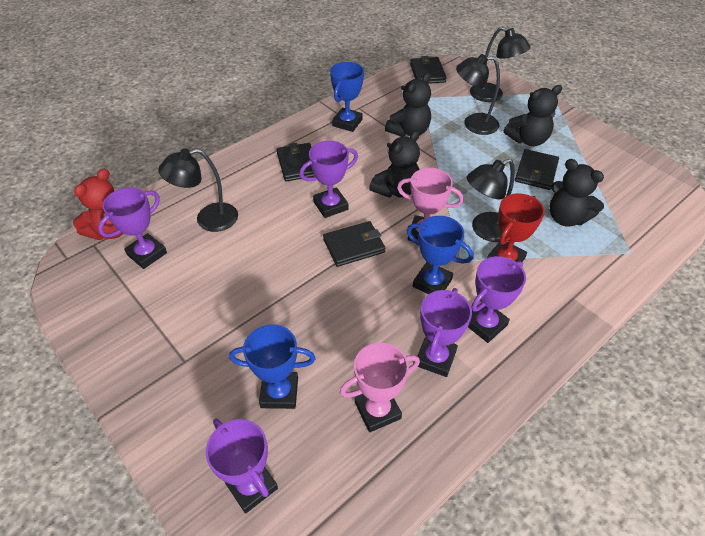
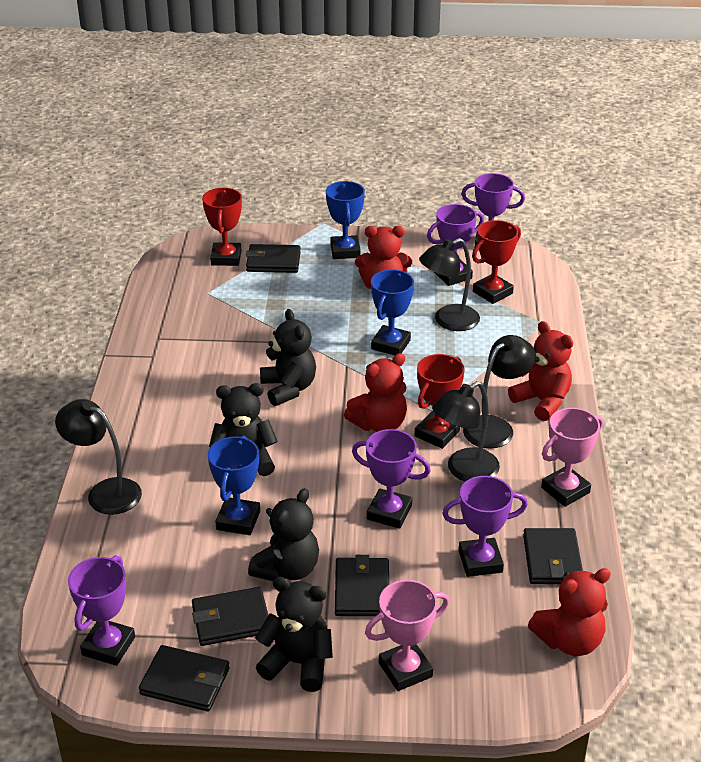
black wallet: [277,143,315,181] [323,221,385,267] [410,56,447,84] [515,149,559,190] = 4 -> [139,645,230,712] [192,587,268,646] [246,244,301,273] [335,555,389,616] [523,528,583,584] = 5
red teddy bear: [73,169,124,240] = 1 -> [344,353,407,432] [355,226,412,289] [508,321,573,421] [528,568,611,656] = 4
red trophy: [487,193,545,262] = 1 -> [202,188,242,266] [415,354,464,449] [472,220,521,304] = 3

